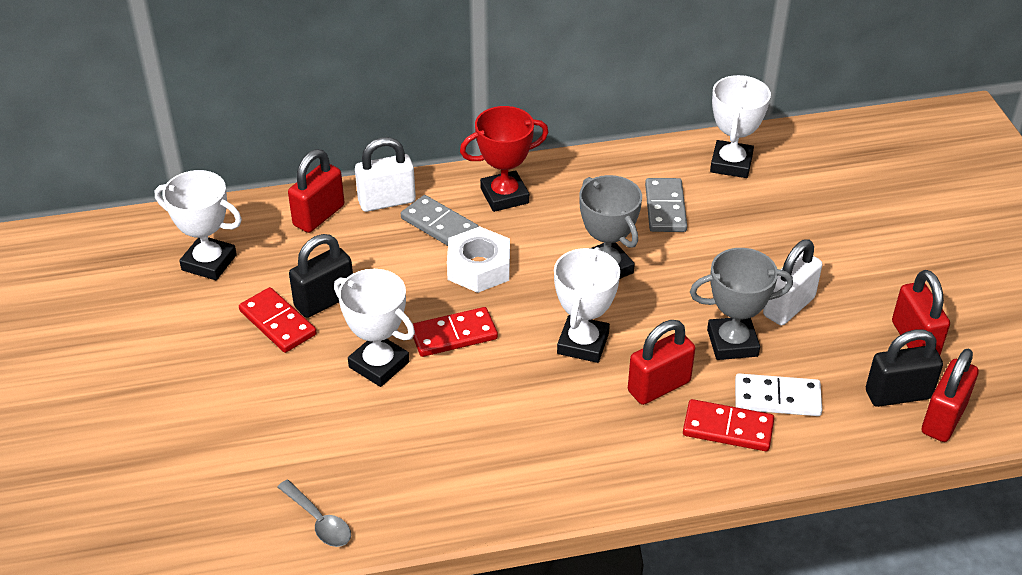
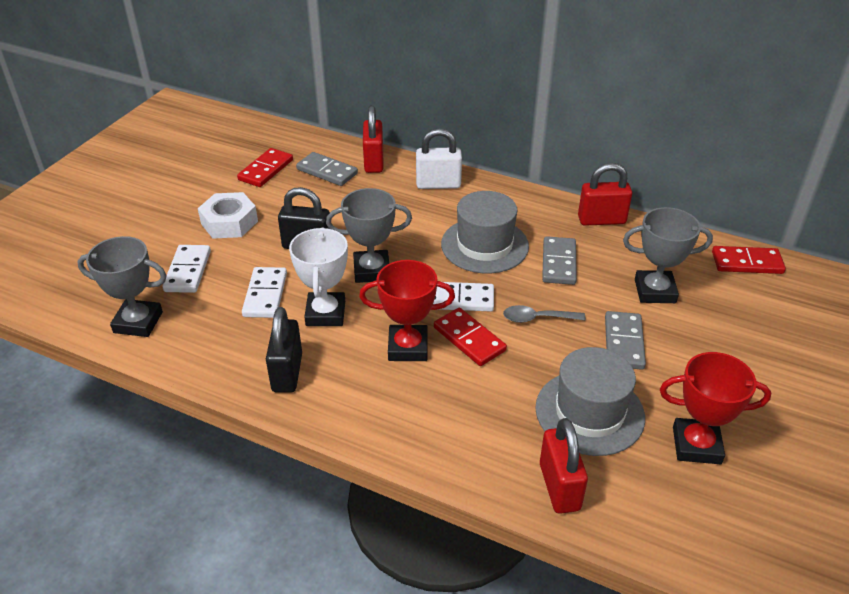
grey domino: [401,195,479,246] [645,178,687,232] = 2 -> [296,152,358,186] [542,236,577,285] [605,311,646,370] = 3
grey hat: none = 0 -> [441,191,529,273] [535,347,645,456] = 2
grey trophy: [580,175,642,279] [690,248,793,360] = 2 -> [77,236,167,337] [326,188,412,283] [623,207,713,303] = 3
red padlock: [288,149,344,233] [628,320,695,405] [892,270,950,355] [922,349,979,442] = 4 -> [363,105,383,173] [540,418,588,514] [578,163,632,226] = 3
red trophy: [460,106,549,212] = 1 -> [359,260,455,361] [660,352,771,464] = 2
white domino: [735,373,822,416] = 1 -> [162,245,211,293] [242,267,287,318] [433,282,494,312] = 3
white padlock: [355,137,416,212] [763,239,822,325] = 2 -> [416,128,462,189] = 1
white trophy: [155,170,242,280] [334,269,415,387] [554,247,620,363] [710,75,771,178] = 4 -> [289,227,348,326] = 1

